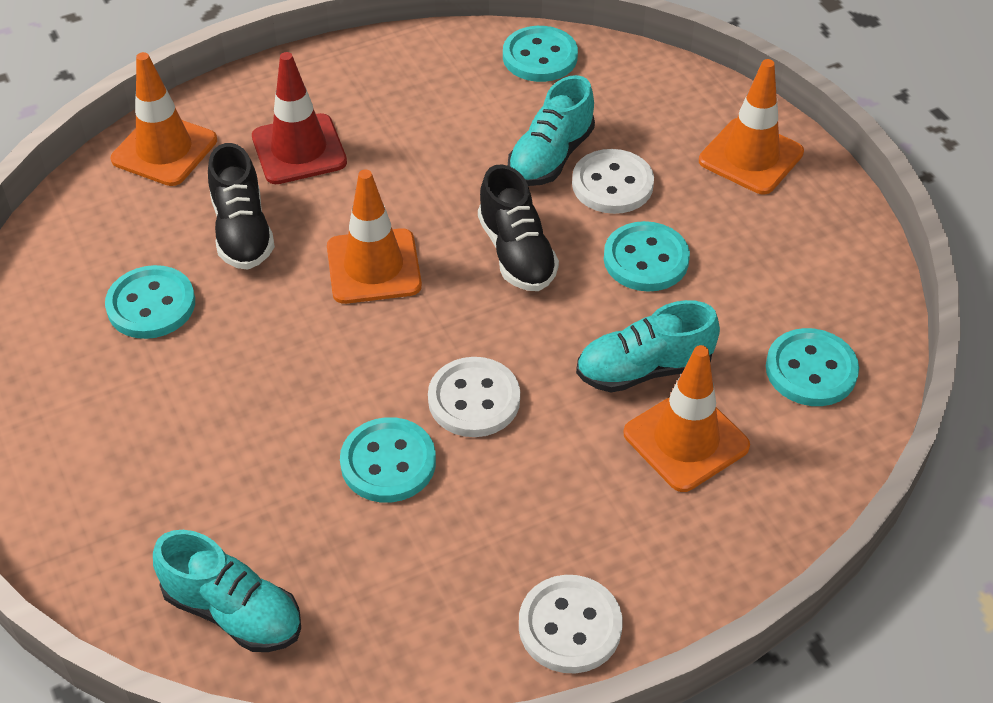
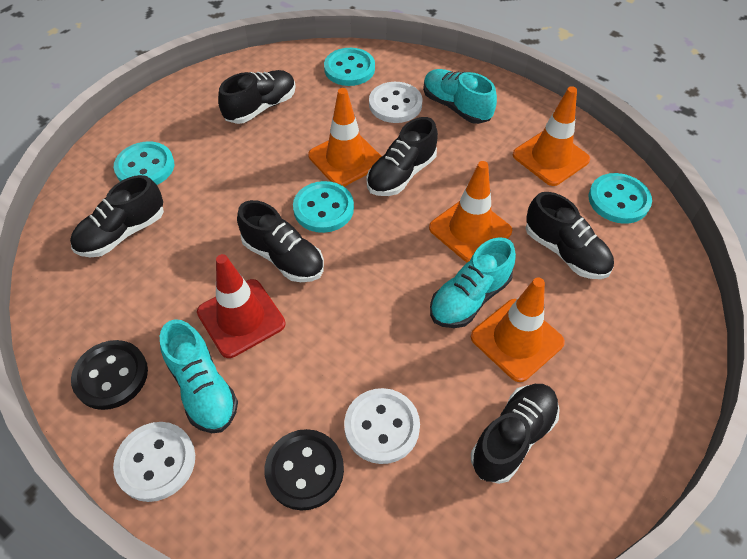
black button: none = 0 -> [71,340,148,410] [265,429,344,511] = 2
black shoe: [208,143,275,270] [478,164,559,291] = 2 -> [70,175,164,257] [218,70,296,124] [237,200,324,282] [367,117,438,196] [471,384,560,484] [526,192,614,279] = 6
turquoise button: [105,265,195,339] [340,417,436,503] [503,26,578,82] [604,221,690,292] [766,328,859,406] = 5 -> [114,141,174,185] [293,181,354,233] [324,48,375,86] [589,173,652,224] = 4

